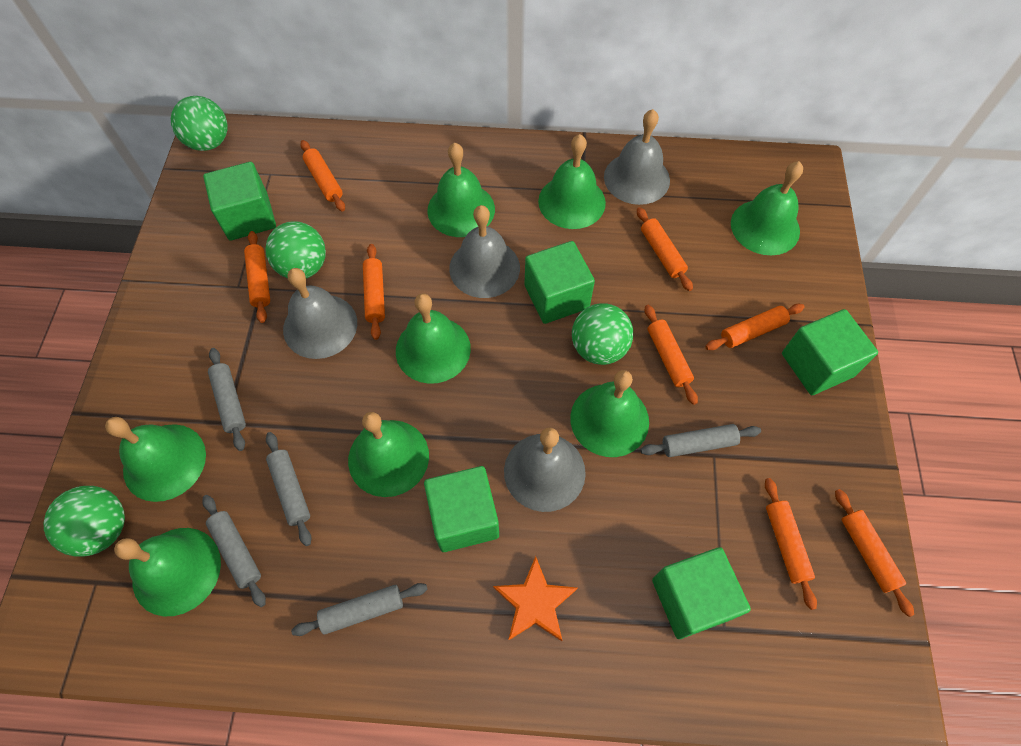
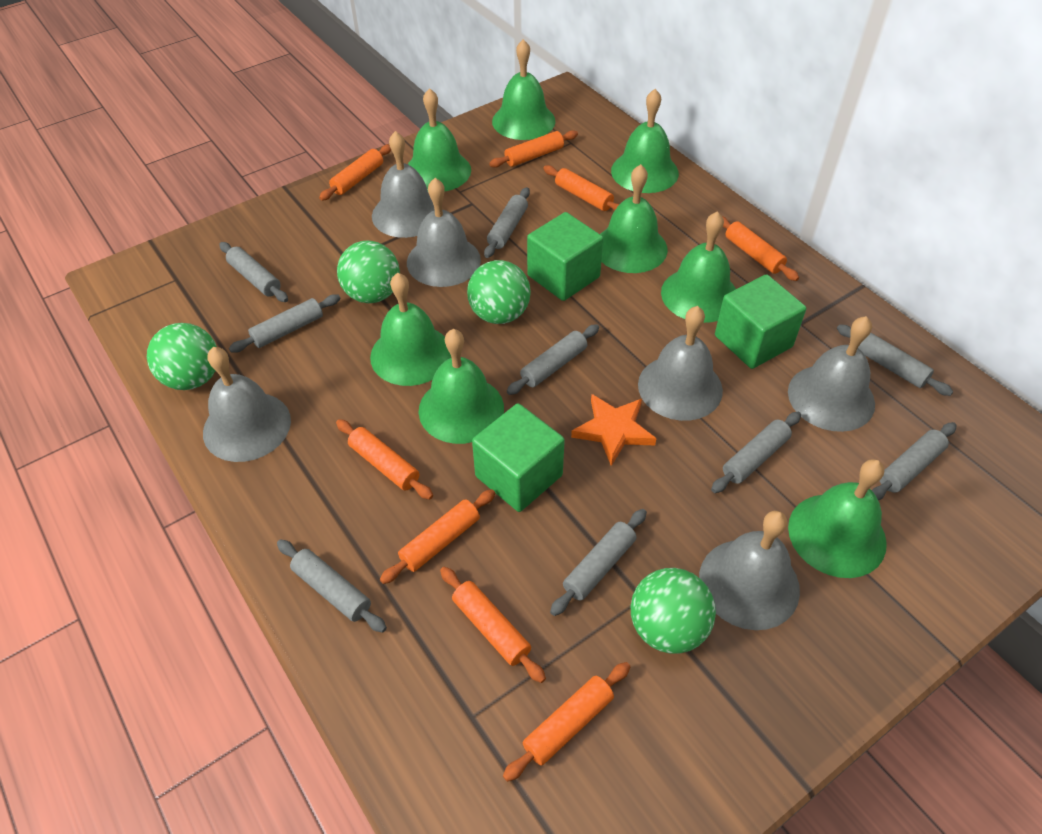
green cube: [203,162,276,241] [424,466,499,552] [525,241,595,324] [652,547,751,639] [782,309,878,395] = 5 -> [472,403,565,512] [527,212,603,301] [715,274,806,369] = 3
grey bell: [283,268,357,359] [449,205,520,298] [504,427,586,512] [604,109,670,205] = 4 -> [203,347,291,462] [372,131,435,238] [407,178,481,287] [638,306,723,421] [699,511,800,630] [788,316,875,432] = 6
grey rolling pin: [202,495,266,607] [208,348,246,451] [266,432,312,546] [291,583,427,636] [641,424,761,457] = 5 -> [219,242,288,302] [229,294,341,353] [277,539,387,633] [484,187,530,258] [507,324,599,395] [550,509,647,616] [711,412,801,493] [837,324,953,396] [872,422,957,500] = 9

